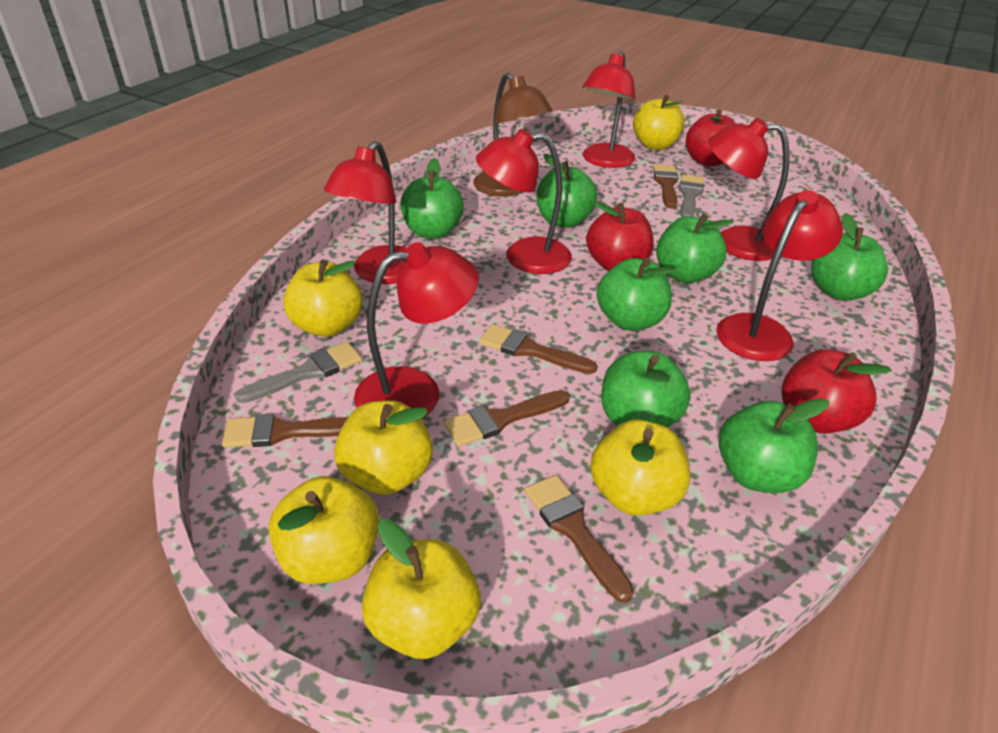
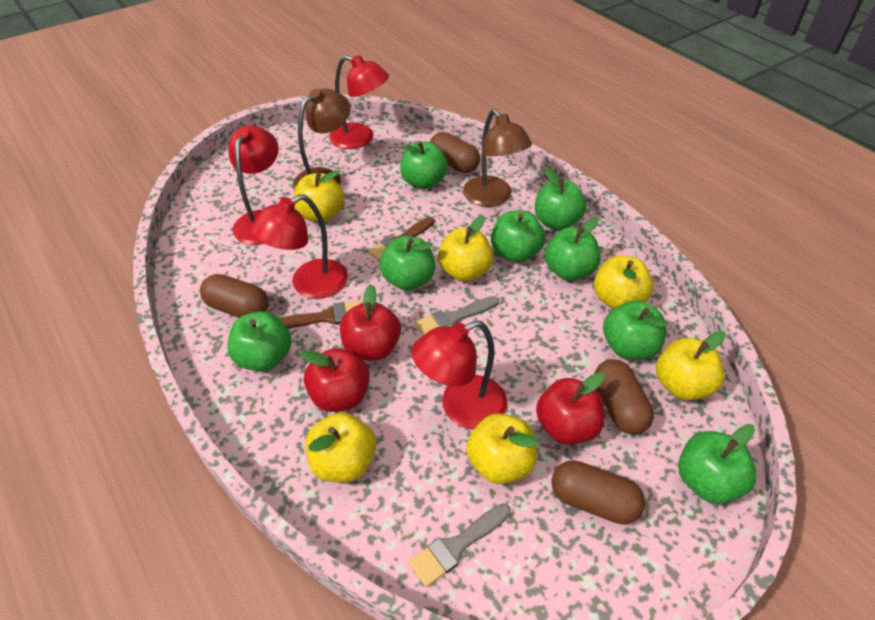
brown brush: [222,414,348,448] [444,390,570,446] [479,324,597,374] [525,475,634,603] [653,164,678,209] = 5 -> [279,301,363,329] [368,217,434,261] = 2
brown capsule: none = 0 -> [200,274,269,318] [430,132,480,173] [552,460,645,525] [594,359,654,435] = 4
brown lamp: [473,72,552,197] = 1 -> [293,88,350,190] [463,109,532,207] = 2
green apple: [401,158,464,239] [537,154,598,228] [597,257,675,331] [601,351,691,428] [656,214,734,283] [719,398,829,493] [811,213,888,301] = 7 -> [227,311,292,372] [379,236,436,291] [400,141,448,189] [491,210,545,263] [535,168,587,230] [545,217,601,281] [603,300,668,360] [678,424,757,504] = 8
red lamp: [324,141,406,284] [354,242,479,419] [476,129,572,274] [582,52,635,168] [708,118,790,261] [716,190,843,361] = 6 -> [229,125,279,245] [250,194,348,299] [329,55,389,149] [411,320,507,430] = 4

